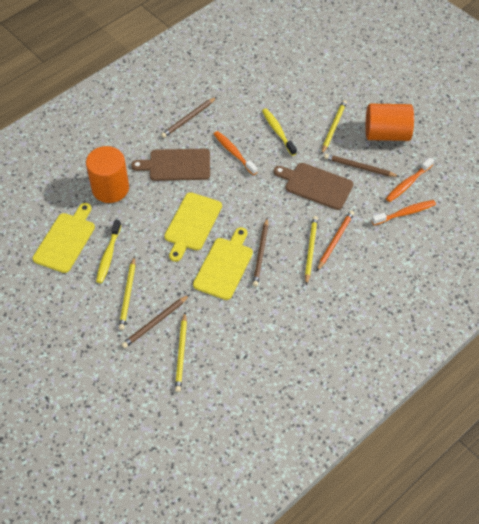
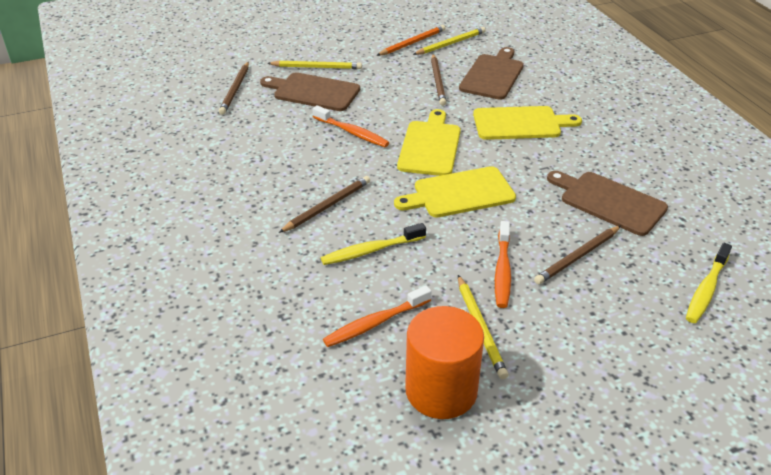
brown cutting board: [131,149,210,181] [274,163,353,210] = 2 -> [260,72,360,111] [459,47,524,100] [547,171,668,236] = 3
orange cylinder: [86,146,129,203] [365,104,414,141] = 2 -> [405,306,484,419] = 1
yellow pencil: [119,256,136,330] [175,313,187,392] [305,216,318,285] [321,100,347,154] = 4 -> [267,60,362,69] [413,27,486,55] [458,275,508,379] = 3

